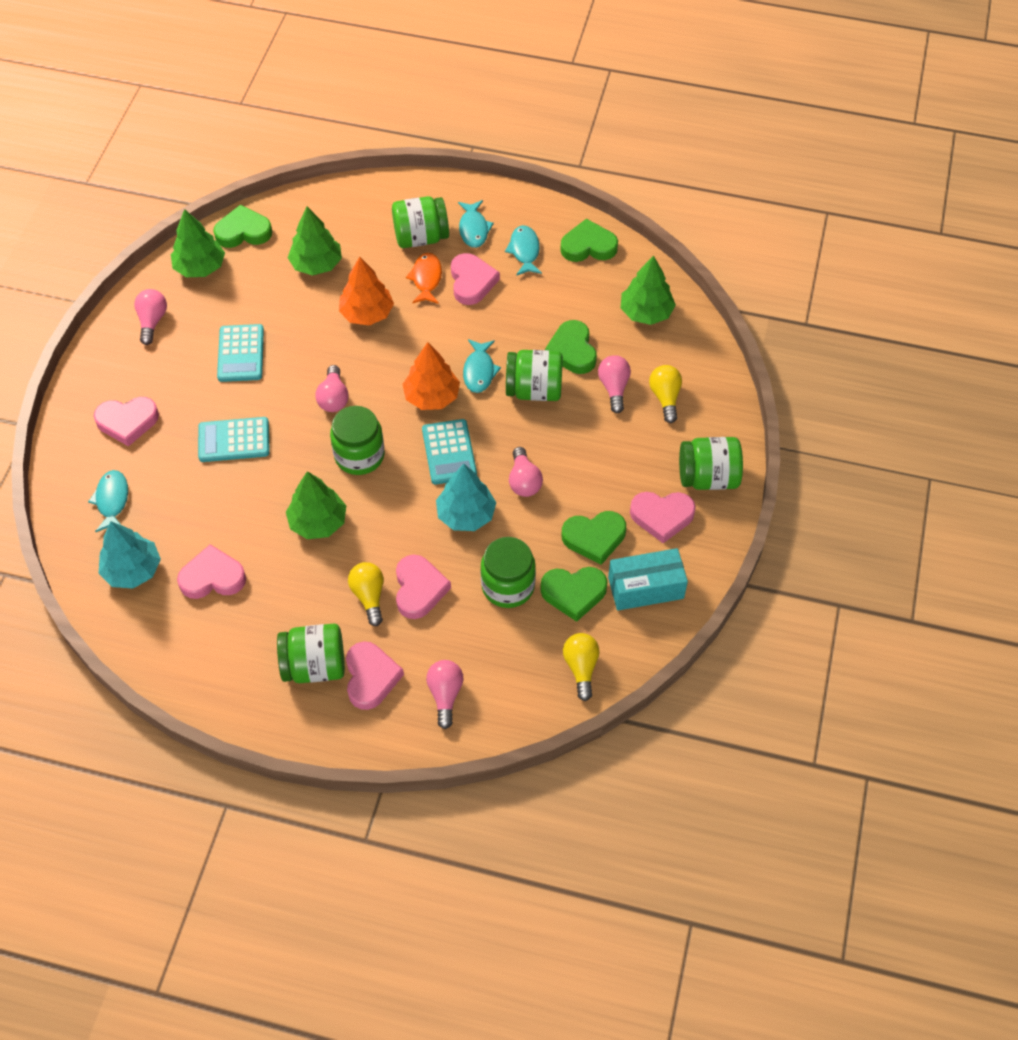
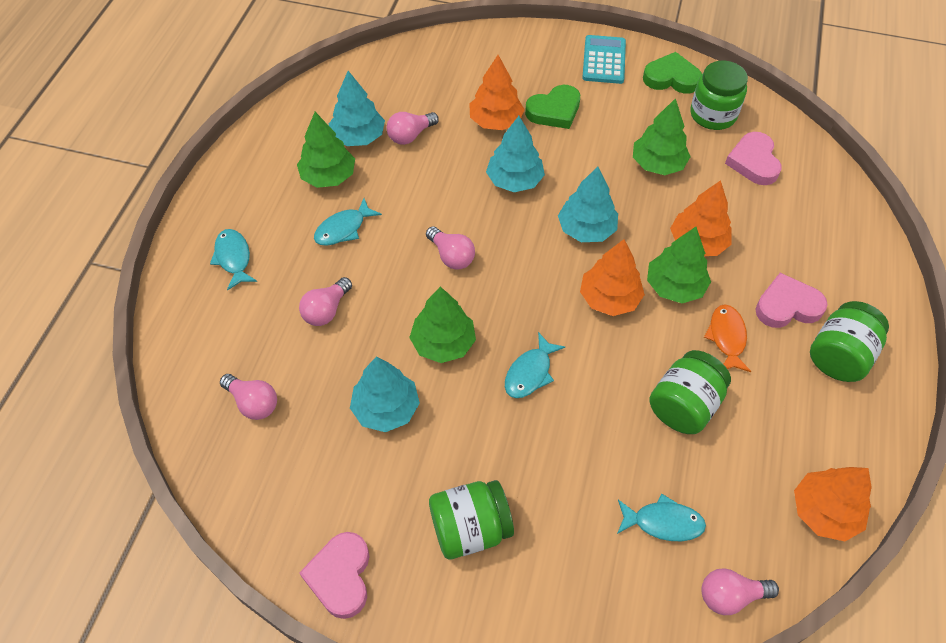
green heart: [213,204,272,248] [540,567,608,622] [545,320,597,374] [560,219,618,262] [562,511,626,565] = 5 -> [525,85,580,129] [643,52,702,94] = 2
green jar: [277,624,345,683] [330,406,385,475] [392,196,449,248] [481,537,536,608] [506,350,563,401] [679,437,743,490] = 6 -> [429,480,514,559] [649,350,731,434] [690,61,748,130] [810,301,889,382] = 4
orange tree: [339,257,394,326] [402,342,460,410] = 2 -> [469,55,525,130] [580,239,645,316] [670,180,732,256] [794,467,872,541] = 4
pink heart: [94,397,159,447] [177,544,246,599] [346,641,404,710] [396,554,451,619] [451,253,500,305] [630,492,696,543] = 6 -> [299,532,370,619] [725,132,782,185] [755,273,828,328] = 3
turquoise box: [608,548,688,611] = 1 -> none = 0
turquoise calculator: [198,417,270,462] [217,324,264,382] [422,419,477,485] = 3 -> [582,35,626,84] = 1
turquoise tree: [98,521,161,589] [436,464,496,531] = 2 -> [329,71,385,146] [350,357,420,432] [486,116,545,192] [558,167,618,242] = 4
yellow light bulb: [348,562,384,626] [563,633,600,701] [649,365,682,423] = 3 -> none = 0

